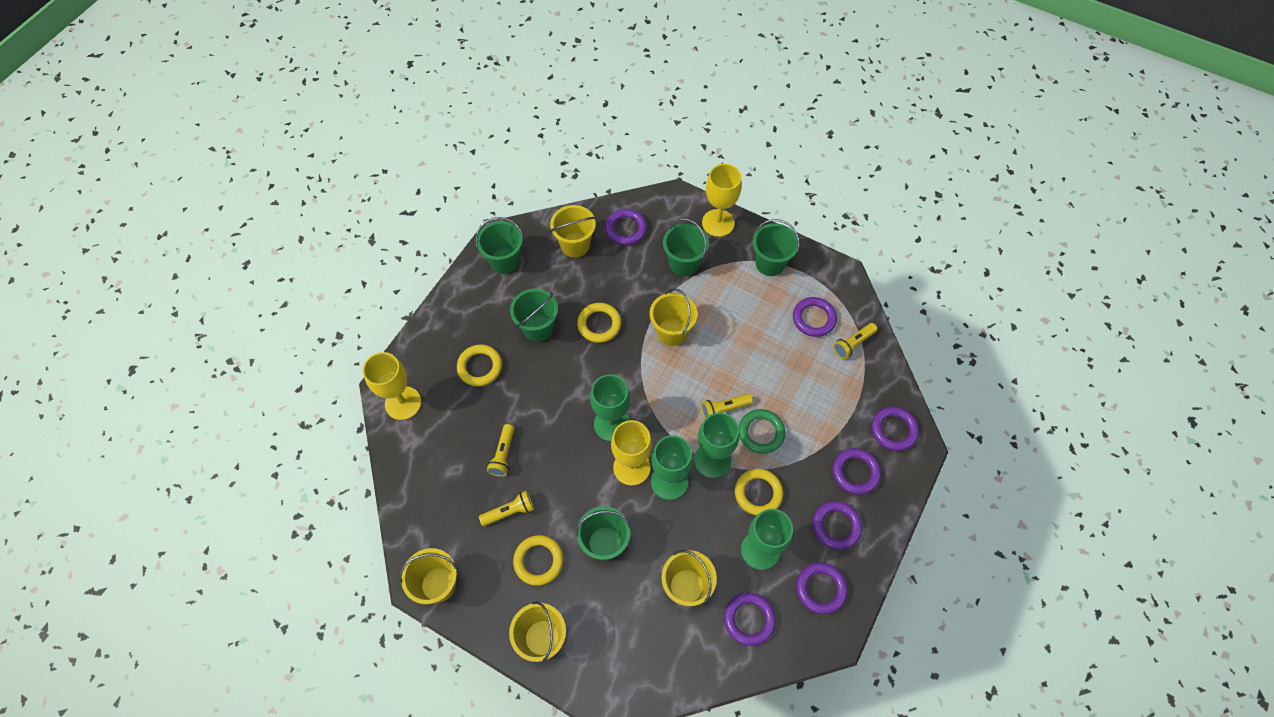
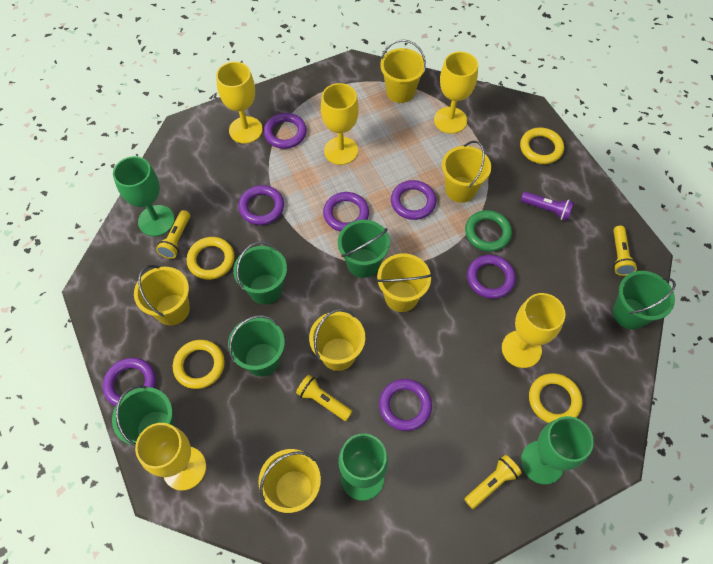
green goblet: [590,374,630,441] [651,435,693,500] [694,412,739,478] [741,509,793,570] = 4 -> [113,156,175,236] [339,433,388,501] [521,416,594,485] = 3
purple flashlight: none = 0 -> [521,191,574,221] = 1
yellow bucket: [399,548,457,604] [509,601,566,662] [550,205,596,258] [649,289,697,346] [661,550,717,606] = 5 -> [134,265,190,326] [258,449,321,513] [309,308,365,371] [376,253,432,312] [380,40,426,103] [442,141,491,203] = 6
yellow goblet: [363,352,421,420] [611,420,652,486] [702,164,742,237] = 3 -> [135,423,206,491] [216,62,263,144] [321,83,359,165] [434,52,478,134] [502,293,566,368] = 5

